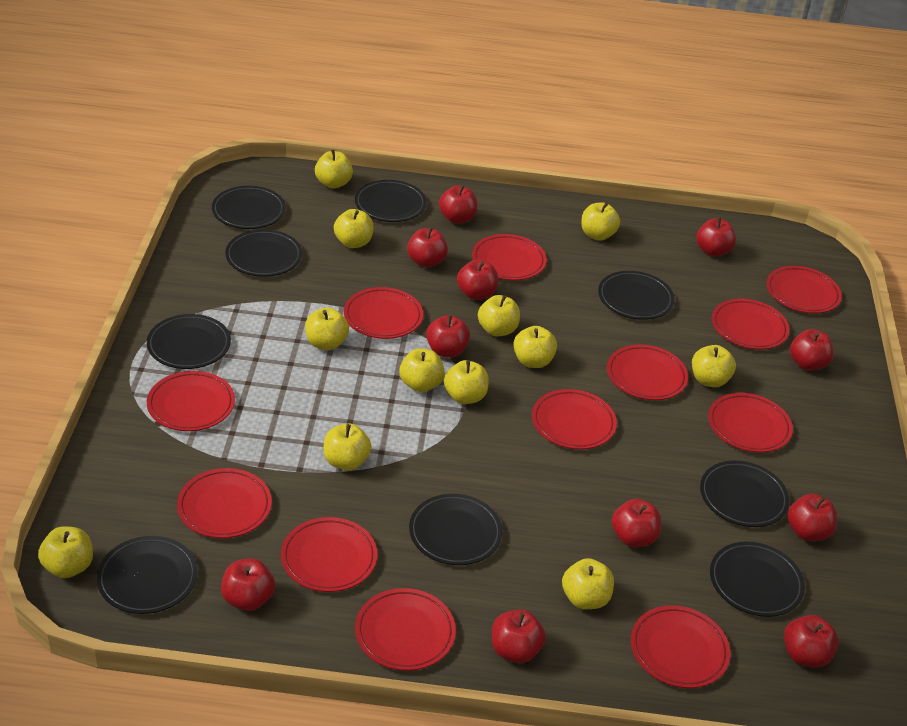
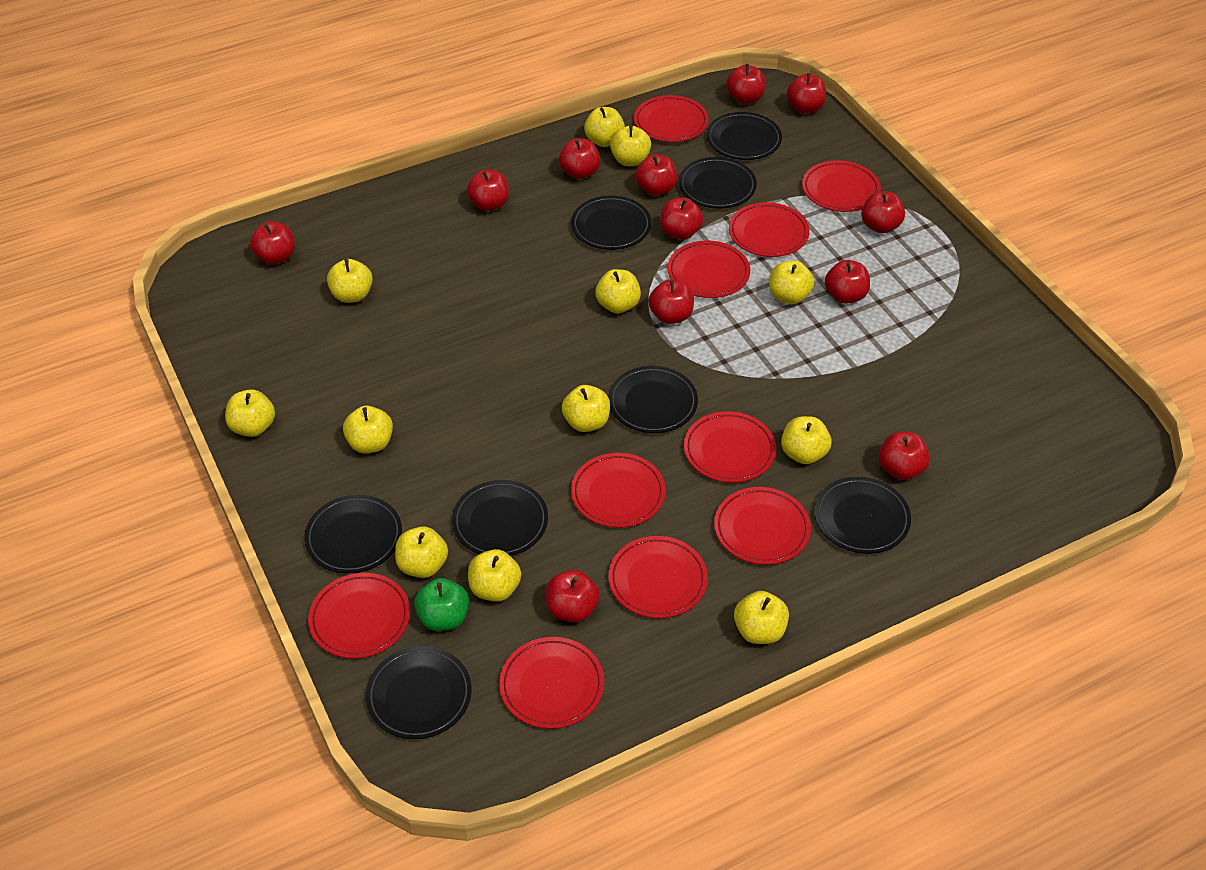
black plate: [97,536,198,614] [147,314,231,369] [212,186,286,229] [225,229,302,277] [355,180,427,222] [409,494,503,565] [598,271,675,320] [700,461,790,527] [710,542,805,617] = 9 -> [304,495,402,573] [366,646,472,739] [452,480,548,556] [571,196,651,250] [608,366,698,433] [679,157,757,208] [706,112,782,160] [814,477,911,554] = 8
green apple: none = 0 -> [414,578,469,631] = 1
red apple: [221,559,275,611] [407,227,448,268] [426,315,470,357] [439,185,477,224] [457,260,498,300] [492,609,546,663] [612,499,661,547] [696,217,736,257] [784,615,839,668] [787,494,837,541] [790,329,834,371] = 11 -> [250,222,295,265] [467,169,509,211] [546,570,600,623] [559,138,600,179] [635,154,677,196] [649,279,694,324] [660,197,703,240] [726,64,765,104] [787,73,826,114] [825,260,870,304] [861,191,905,233] [879,431,930,480] = 12
red plate: [147,371,235,431] [177,468,272,538] [281,517,377,592] [344,287,423,339] [355,588,456,671] [472,234,547,280] [532,389,617,449] [607,345,688,400] [631,605,730,688] [708,393,793,453] [712,299,789,350] [766,266,842,314] = 12 -> [308,573,410,659] [499,637,604,729] [571,453,666,528] [609,536,708,618] [634,95,709,142] [668,240,750,298] [684,411,776,483] [714,487,811,565] [729,202,810,257] [802,160,881,212] = 10

